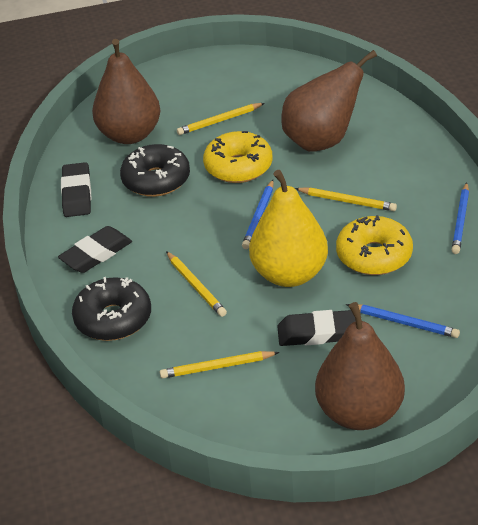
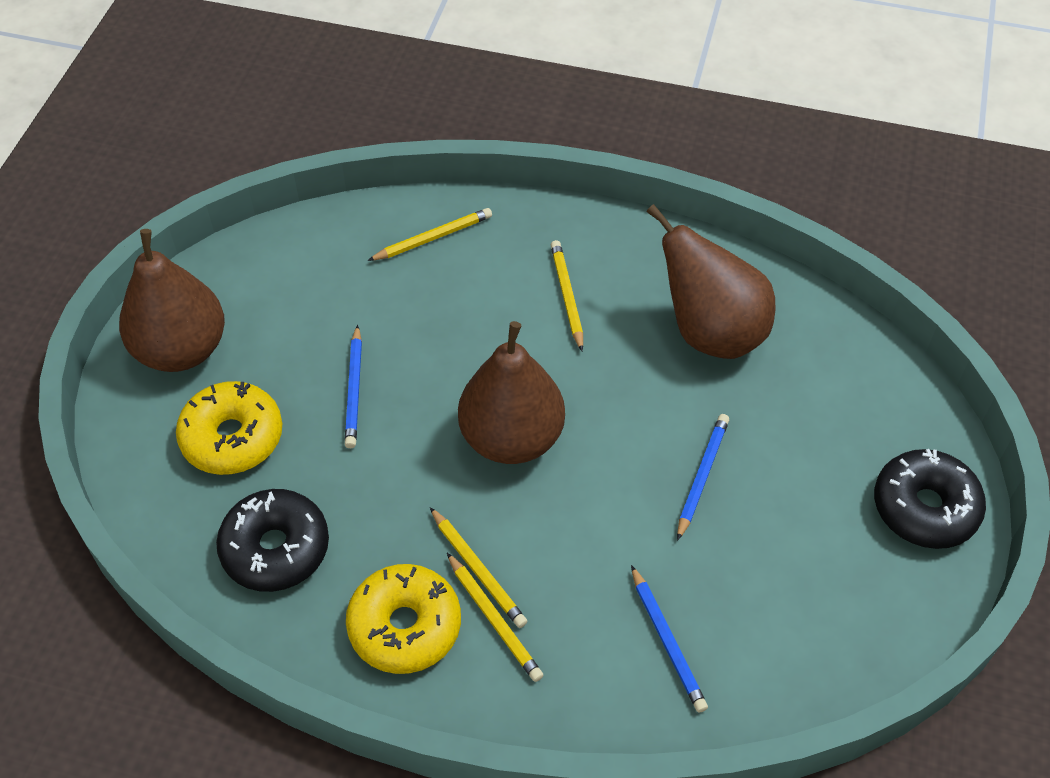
black eraser: [58,226,132,273] [61,162,91,217] [277,310,356,346] = 3 -> none = 0
yellow pear: [249,170,328,287] = 1 -> none = 0

